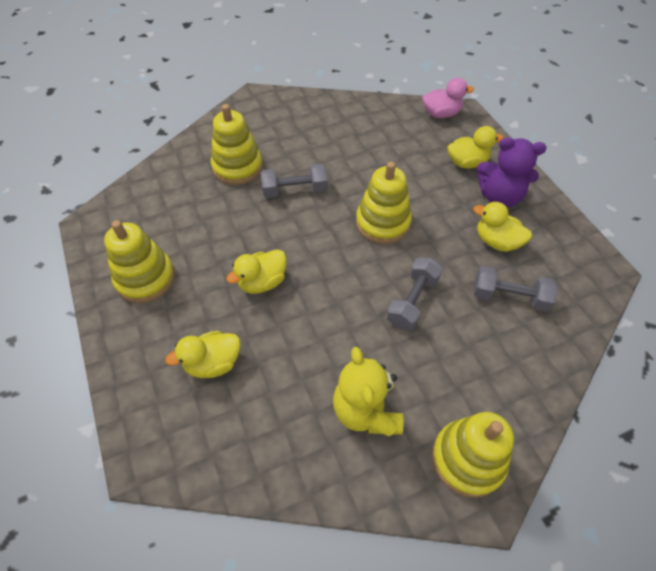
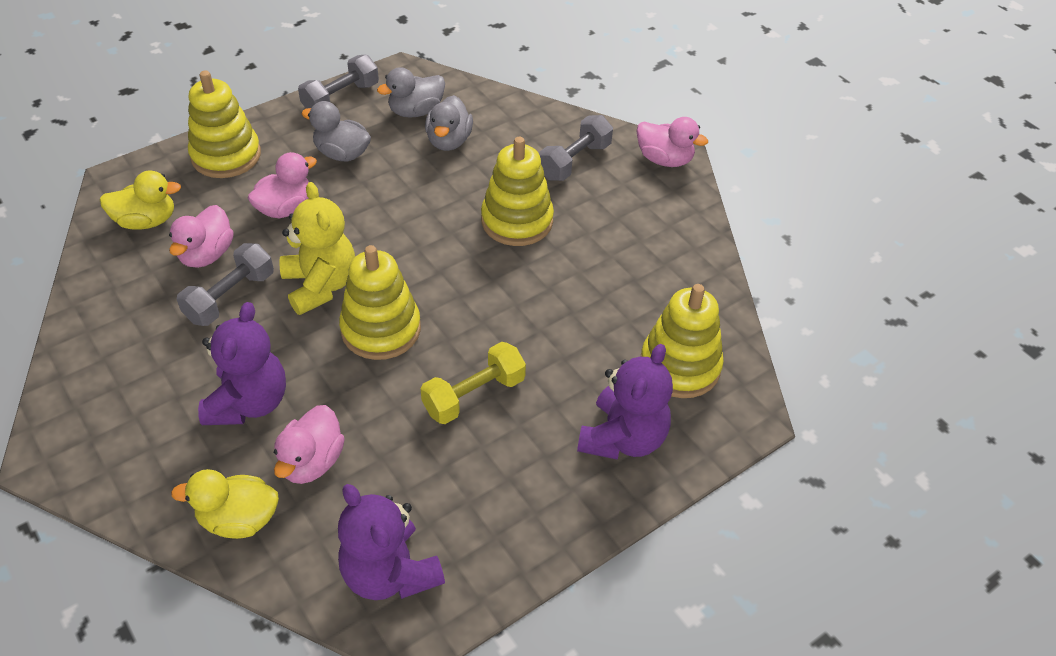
grey duck: none = 0 -> [301,101,371,162] [377,67,445,118] [425,95,473,151] = 3
pink duck: [422,78,474,118] = 1 -> [169,205,234,268] [248,152,317,218] [274,405,345,484] [636,117,708,167] = 4
purple teddy bear: [477,137,546,207] = 1 -> [198,302,286,425] [338,484,445,600] [577,344,673,460] = 3
yellow duck: [165,331,241,378] [226,249,287,294] [447,126,504,169] [473,202,532,252] = 4 -> [100,171,181,230] [171,469,279,539] = 2
yellow dumbbell: none = 0 -> [421,342,526,424] = 1

